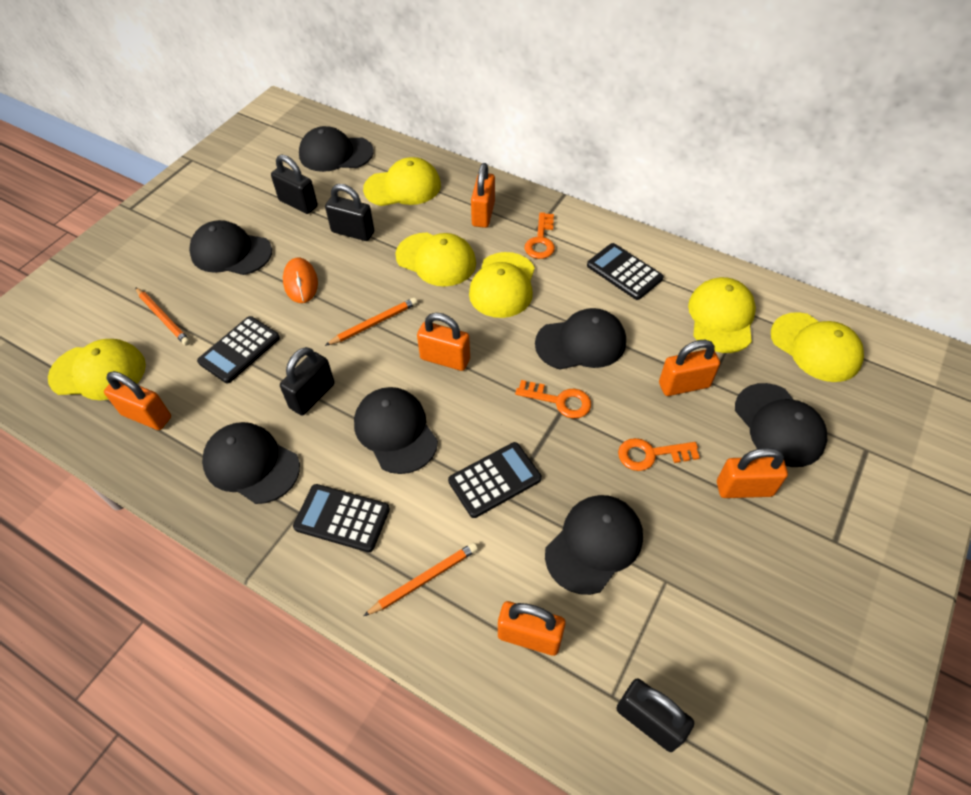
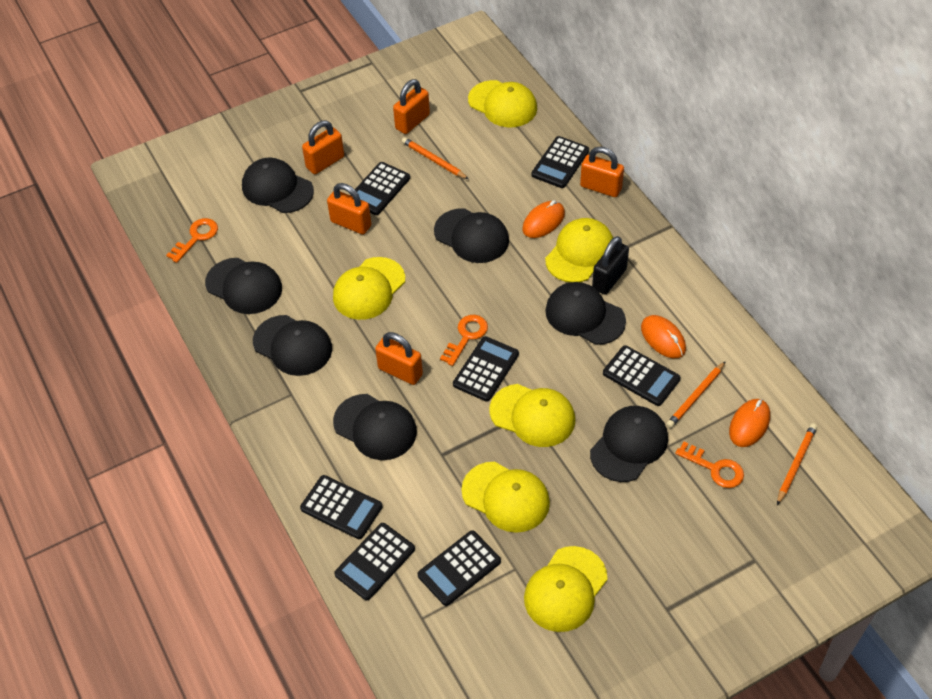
black calculator: [197,316,280,383] [293,484,390,552] [448,442,542,518] [587,243,663,300] = 4 -> [300,475,382,539] [334,523,415,600] [350,162,410,215] [418,530,501,606] [453,336,519,402] [531,136,589,188] [603,345,681,406] = 7
black padlock: [271,154,318,214] [280,347,335,415] [325,184,374,241] [616,679,694,752] = 4 -> [592,236,629,295] = 1
orange mouse: [283,258,318,303] = 1 -> [522,200,565,238] [641,315,686,358] [729,399,770,447] = 3
orange padlock: [104,371,171,430] [417,313,470,371] [471,163,495,228] [498,601,566,656] [659,340,720,396] [717,448,788,498] = 6 -> [302,121,344,174] [327,183,371,235] [375,332,423,385] [393,79,430,134] [580,147,624,197] = 5

